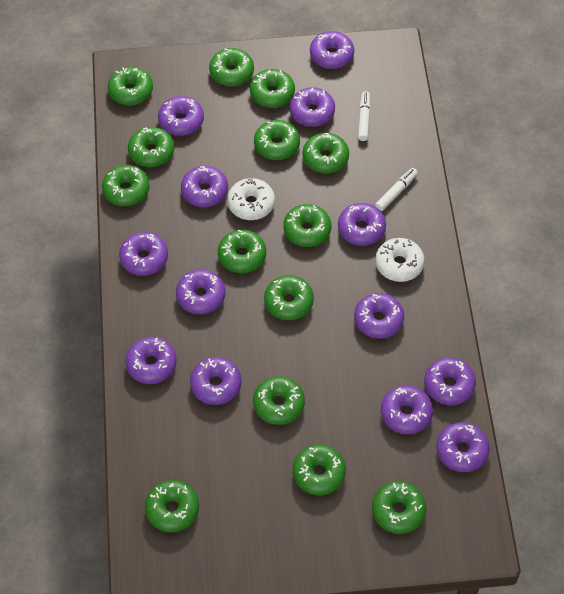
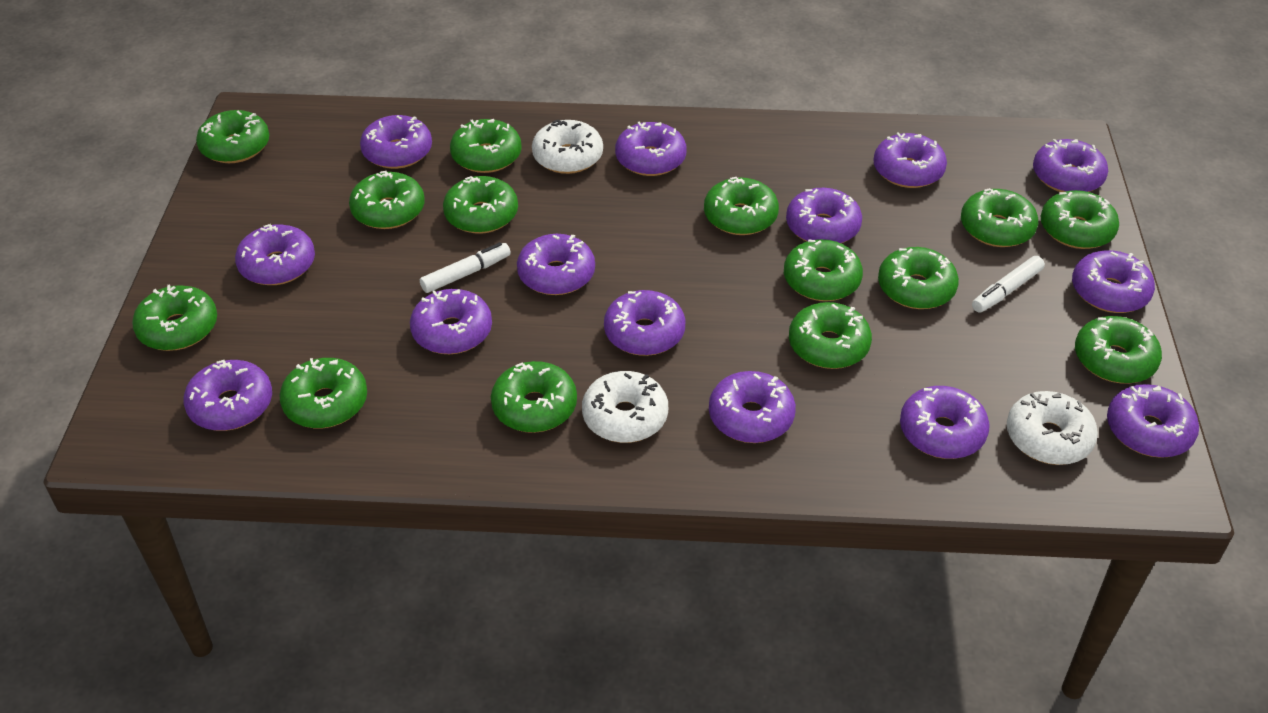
purple donut: [119,232,168,276] [125,337,177,384] [158,96,204,136] [176,269,226,314] [181,166,228,207] [190,357,242,405] [290,87,335,127] [310,31,354,69] [338,203,386,246] [354,293,404,339] [381,385,433,434] [424,357,476,405] [436,422,490,472] = 13 -> [183,360,272,431] [235,224,315,285] [360,115,432,169] [410,289,492,354] [517,234,595,295] [604,290,685,356] [615,121,687,176] [709,371,796,443] [786,188,862,243] [873,132,947,188] [900,386,990,459] [1033,139,1108,192] [1072,250,1155,313] [1107,384,1199,458] = 14
white donut: [227,178,275,220] [375,238,425,282] = 2 -> [532,120,603,174] [582,371,668,443] [1007,391,1098,465] = 3

